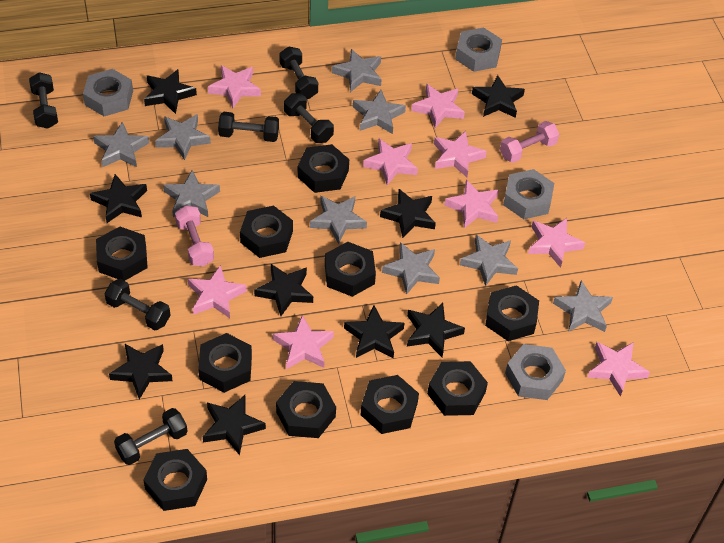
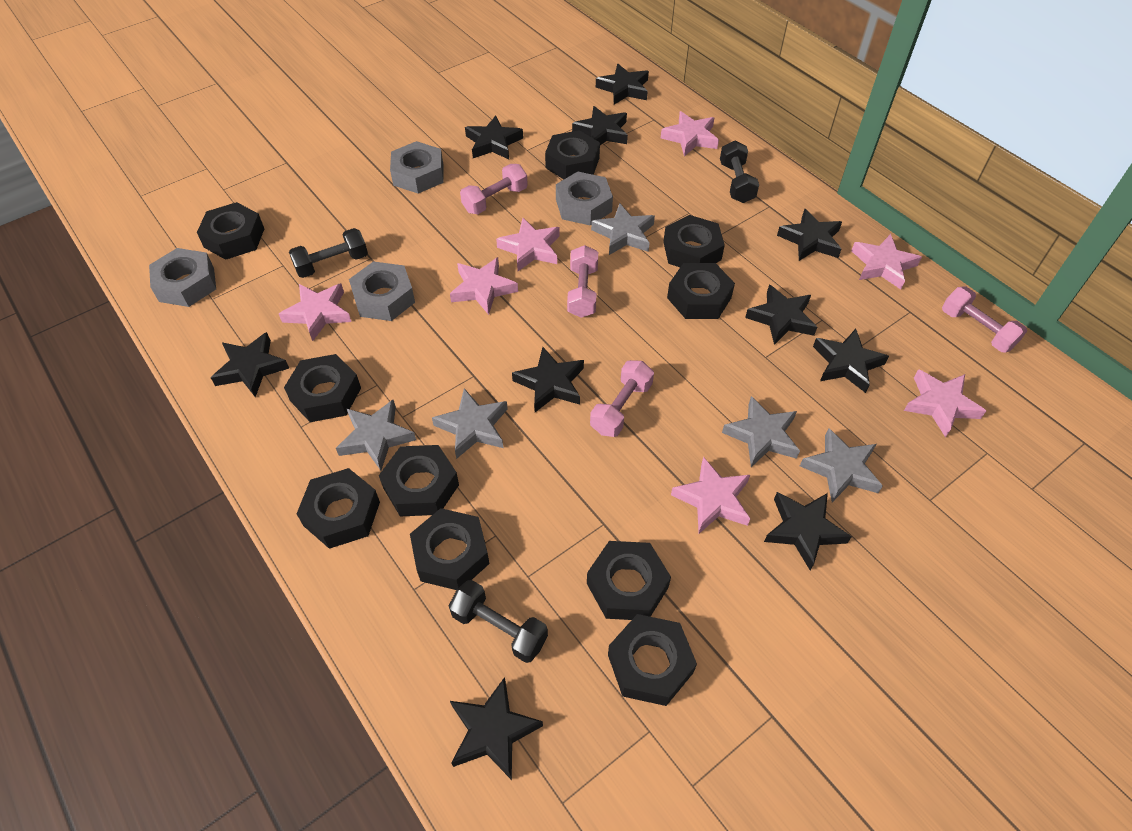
black dumbbell: [29,72,58,129] [104,279,170,330] [114,408,188,465] [218,112,279,142] [280,46,318,99] [284,93,334,143] = 6 -> [289,228,368,278] [449,580,548,663] [720,140,759,203] = 3
black star: [90,174,147,223] [109,344,173,400] [144,69,197,114] [203,395,266,455] [254,264,313,316] [344,306,405,358] [380,189,436,238] [407,303,465,357] [472,75,525,118] = 9 -> [211,332,289,397] [450,677,543,780] [465,115,523,159] [512,347,584,412] [572,106,628,145] [596,64,649,104] [745,284,817,345] [764,492,852,570] [777,209,842,261] [813,329,889,393] = 10
grey star: [93,122,149,167] [155,114,211,160] [163,170,220,217] [310,196,367,244] [332,49,382,92] [353,90,406,134] [382,242,440,295] [460,235,518,287] [553,281,613,332] = 9 -> [336,399,416,470] [432,388,508,459] [591,203,655,255] [722,396,800,467] [800,428,883,502] = 5
pink dumbbell: [175,205,214,266] [500,121,559,163] = 2 -> [460,164,528,214] [567,245,598,318] [590,360,654,437] [942,287,1027,352] = 4
pink star: [188,265,247,318] [208,65,261,108] [273,315,334,369] [363,139,418,185] [411,84,465,128] [434,131,487,177] [444,179,499,228] [528,218,585,268] [587,342,650,397] = 9 -> [279,283,351,341] [450,257,518,315] [496,218,560,271] [661,111,719,156] [671,457,750,534] [851,234,922,290] [904,369,986,437] = 7

